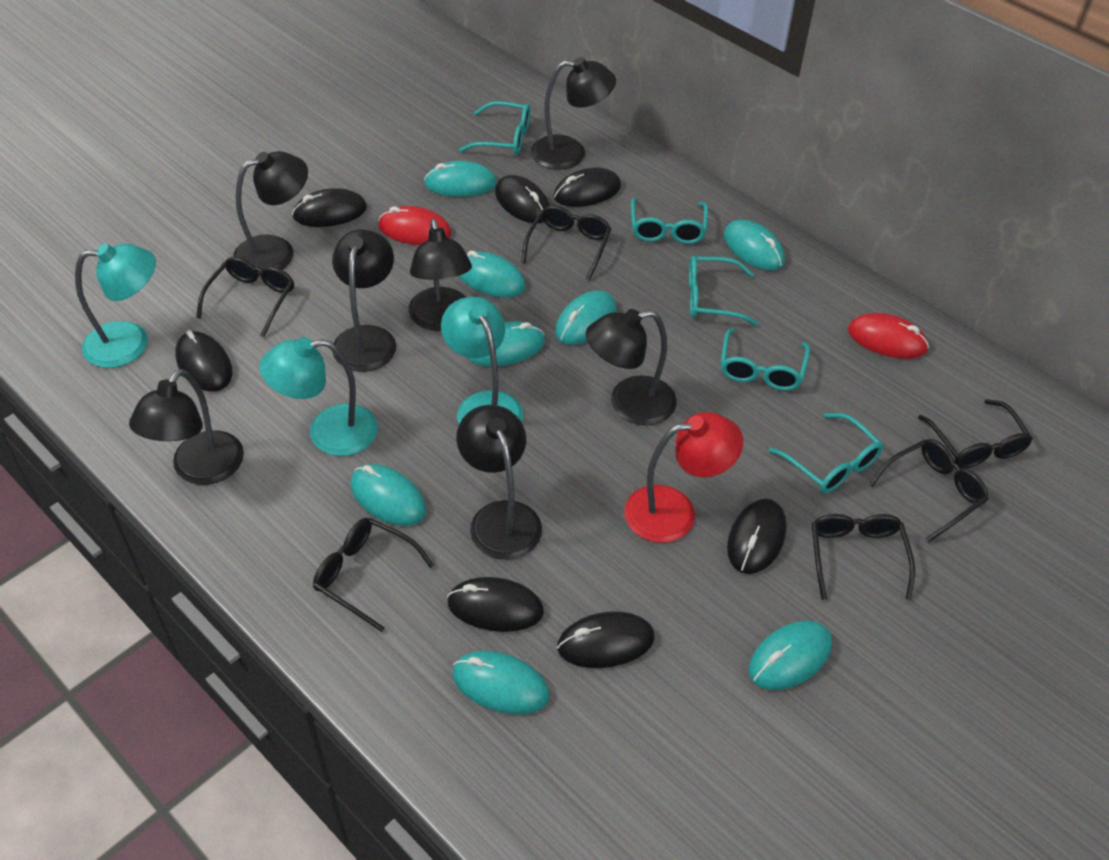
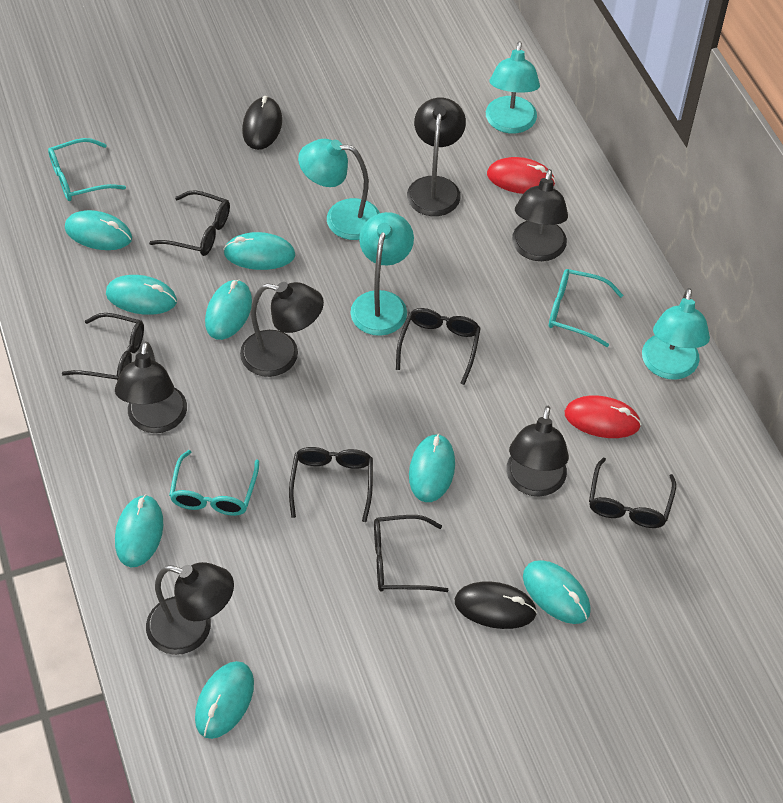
black lamp: [129,369,244,485] [233,151,308,276] [332,229,396,372] [409,219,472,331] [456,405,542,560] [531,57,616,170] [586,309,677,426] = 7 -> [115,341,187,433] [146,562,234,655] [240,282,324,377] [407,98,466,216] [506,406,569,497] [512,169,568,261] = 6
black mouse: [175,330,232,392] [292,188,367,227] [447,577,544,632] [495,175,550,223] [553,168,621,207] [557,611,655,668] [727,499,787,574] = 7 -> [242,96,282,150] [455,581,537,629] = 2
red lamp: [624,412,743,543] = 1 -> none = 0
turquoise glasses: [459,101,530,155] [631,198,708,244] [689,256,759,326] [721,328,810,391] [769,413,883,493] = 5 -> [48,138,126,201] [169,450,259,516] [549,269,623,347] = 3
turquoise lamp: [75,243,156,368] [260,337,378,456] [441,297,524,424] = 3 -> [298,139,380,240] [350,212,414,336] [486,41,540,134] [642,288,710,380] = 4

